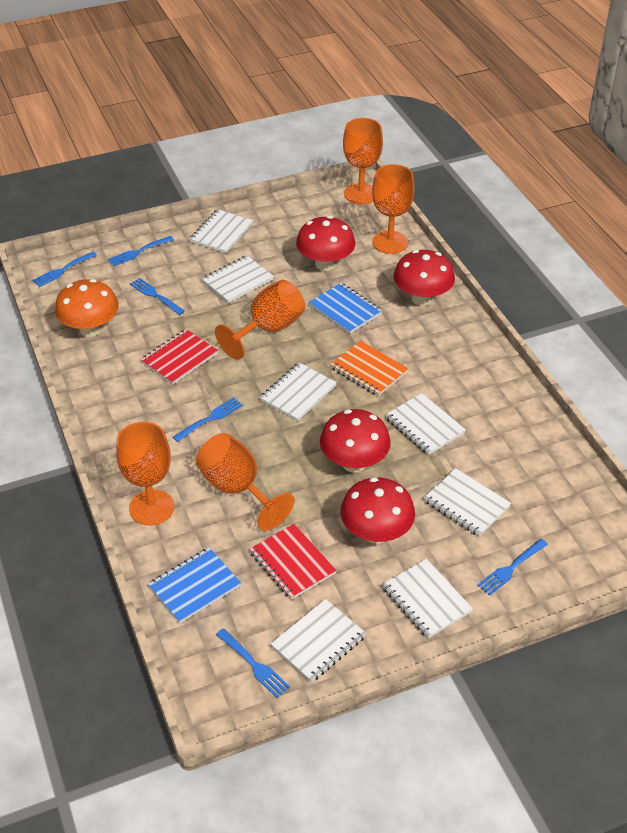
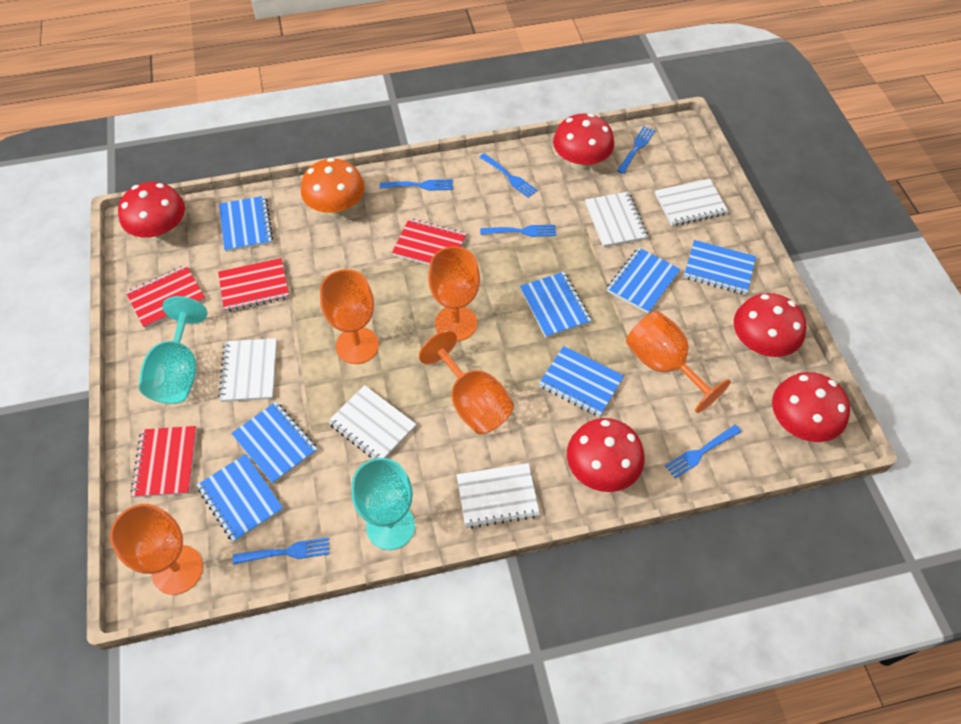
blue notebook: [148,548,241,623] [309,283,382,334] = 2 -> [197,454,283,543] [219,196,273,252] [231,402,317,484] [520,272,592,338] [539,346,624,417] [607,248,680,314] [684,240,756,295] = 7
orange notebook: [330,341,409,396] = 1 -> none = 0
red mushroom: [296,216,356,271] [320,409,391,473] [340,477,415,544] [394,250,455,306] = 4 -> [118,182,185,241] [553,113,614,171] [567,418,645,492] [734,293,806,357] [772,372,850,442] = 5
red notebook: [141,329,218,384] [250,524,337,600] = 2 -> [126,265,206,329] [131,426,197,498] [218,258,289,312] [392,218,467,265] = 4
turquoise goblet: none = 0 -> [139,296,207,404] [351,458,415,550] = 2
white notebook: [190,209,253,253] [202,256,274,303] [260,362,337,421] [271,599,366,683] [382,559,473,638] [385,393,466,455] [424,468,511,537] = 7 -> [218,338,277,402] [328,385,416,458] [457,463,540,529] [585,192,648,248] [655,179,729,226] = 5

